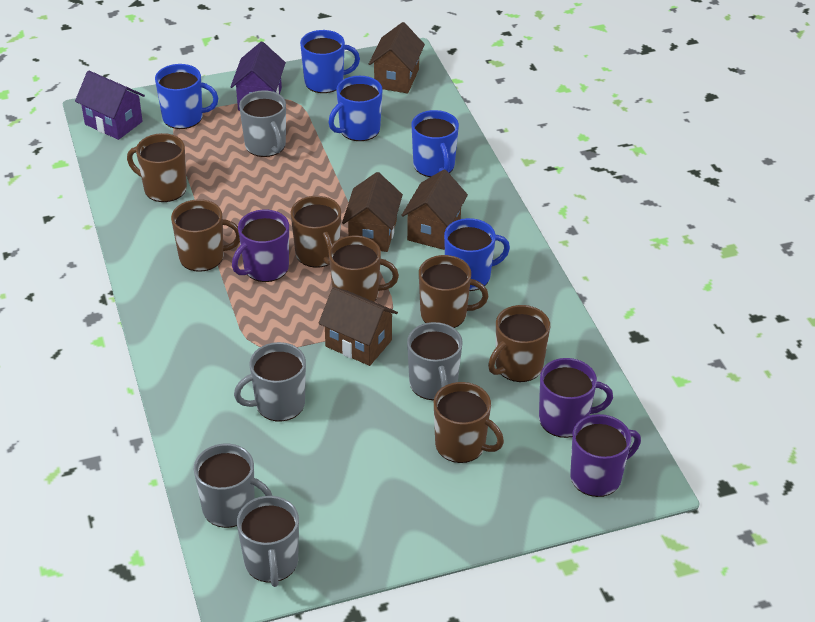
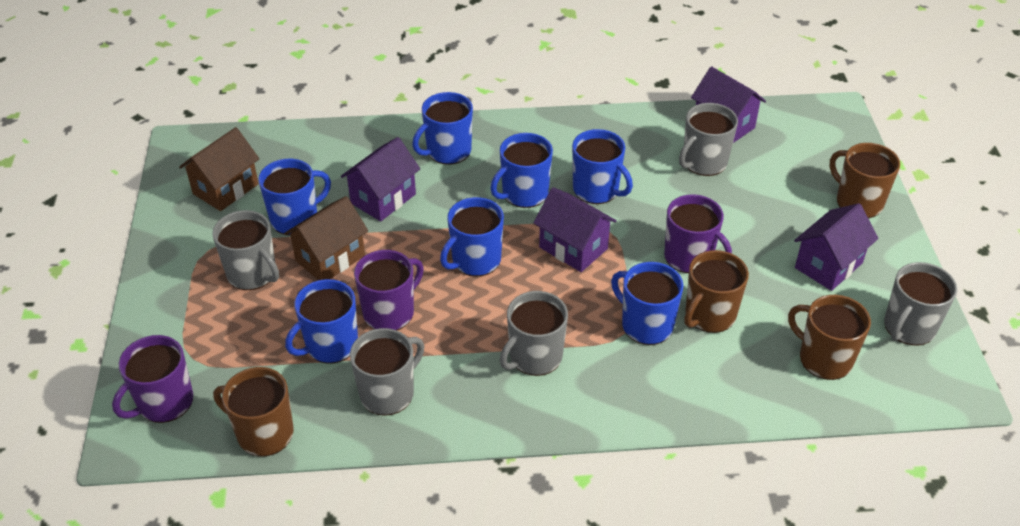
blue mug: [155,64,218,129] [300,30,360,93] [329,76,383,141] [412,110,459,177] [444,218,510,291] = 5 -> [258,159,331,235] [285,279,358,364] [412,92,473,165] [440,197,504,277] [490,133,553,208] [572,129,633,204] [611,262,683,345] = 7
brown house: [318,287,398,366] [342,172,403,252] [369,22,425,93] [401,169,468,250] = 4 -> [179,127,259,211] [284,196,368,280] = 2
brown mug: [127,133,187,202] [171,199,240,272] [291,196,341,268] [329,236,399,302] [419,255,488,328] [434,382,504,463] [488,305,550,382] = 7 -> [213,367,294,457] [684,250,749,333] [788,295,871,380] [830,143,900,218] = 4
purple house: [75,70,145,140] [230,42,286,111] = 2 -> [341,137,420,221] [534,187,617,272] [691,66,766,143] [794,203,878,291] = 4

